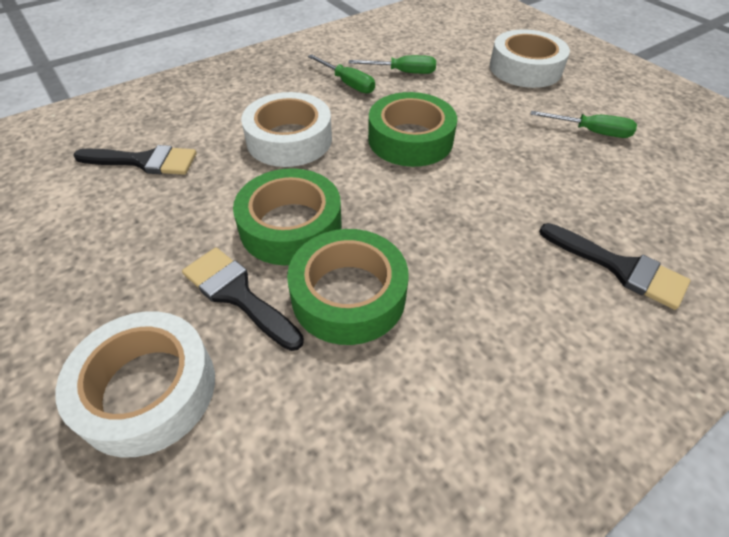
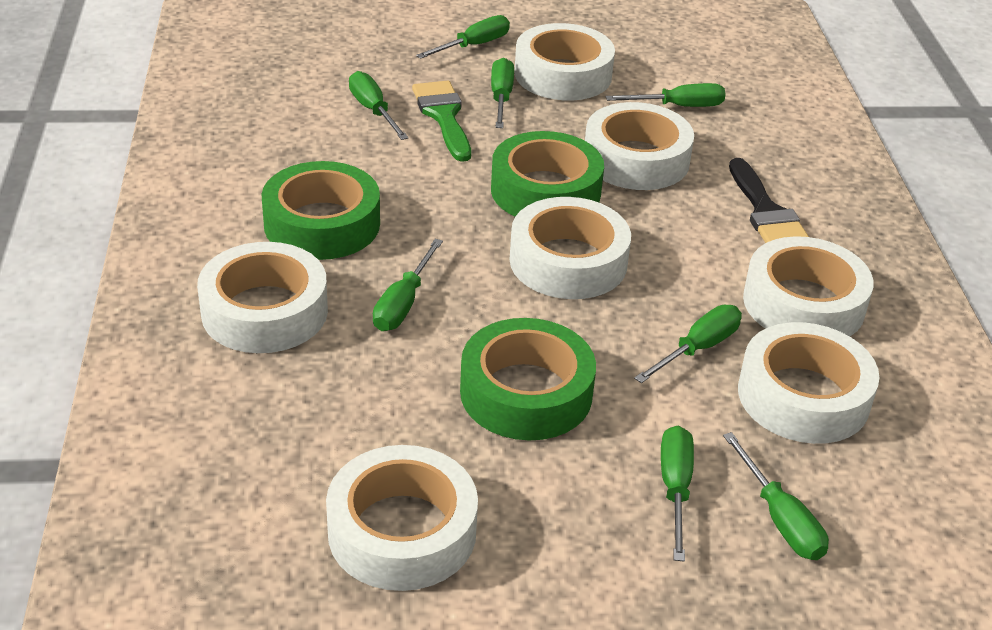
black brush: [73,145,197,175] [182,247,304,351] [539,223,691,310] = 3 -> [729,158,809,243] = 1
green brush: none = 0 -> [412,81,471,162] = 1
green screwdriver: [308,54,375,94] [349,55,436,74] [531,111,637,138] = 3 -> [349,71,408,140] [373,239,443,331] [416,15,510,59] [491,58,514,128] [606,83,726,107] [634,305,742,383] [661,426,694,562] [723,432,829,560] = 8
white tape: [55,311,215,457] [241,92,332,167] [490,29,570,88] = 3 -> [197,242,328,353] [326,445,478,591] [510,197,631,299] [514,23,615,100] [585,102,694,190] [738,322,880,444] [743,236,874,336] = 7

